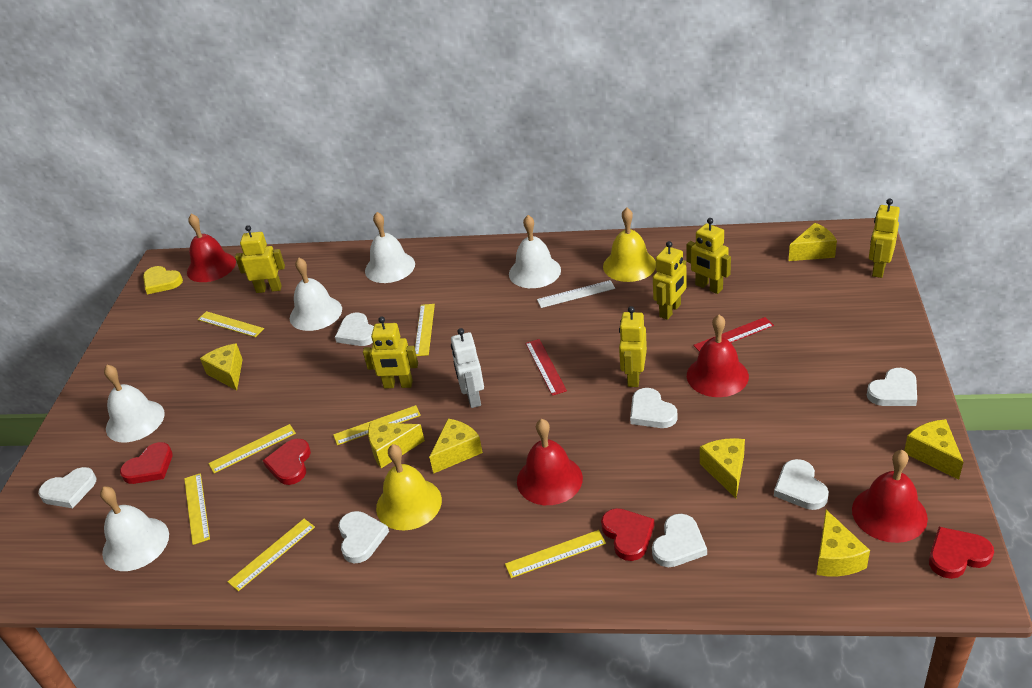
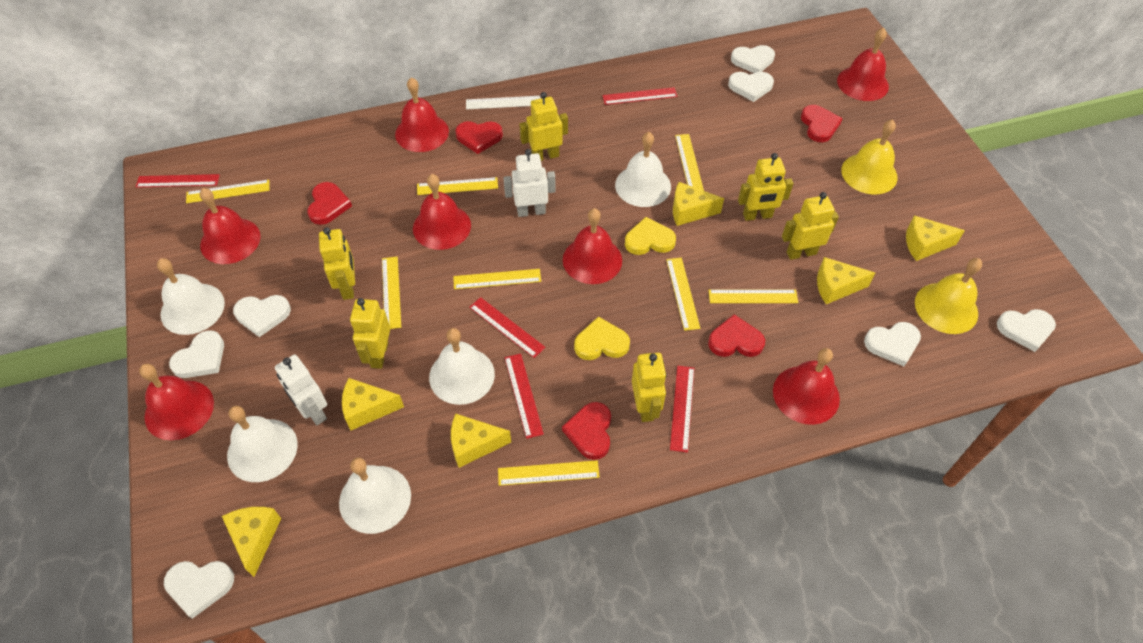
red bell: [187,214,236,282] [517,419,583,505] [687,315,749,397] [852,450,928,543] = 4 -> [139,364,214,440] [200,188,261,264] [395,77,449,152] [413,174,471,250] [563,208,622,284] [773,348,840,425] [837,27,889,101] = 7
red heart: [120,442,173,484] [263,439,311,485] [601,508,654,561] [929,527,994,579] = 4 -> [307,182,352,225] [455,121,503,154] [562,402,611,460] [708,314,765,357] [801,105,843,142] = 5
red ruler: [525,339,567,396] [693,317,774,352] = 2 -> [136,174,220,188] [469,297,546,358] [505,354,544,439] [602,87,678,105] [670,366,694,453] = 5
white robot: [451,328,484,408] = 1 -> [275,355,327,425] [503,149,556,217] = 2
yellow cheese: [200,343,243,391] [368,423,425,468] [429,418,483,474] [700,438,745,498] [789,223,837,261] [817,510,870,576] [904,419,963,480] = 7 -> [222,507,281,577] [342,378,404,431] [451,414,511,468] [673,182,724,226] [817,257,875,304] [906,215,965,261] = 6
yellow heart: [143,266,183,294] = 1 -> [574,317,630,360] [625,217,676,255] = 2
yellow ruler: [184,473,210,545] [197,311,264,337] [208,424,296,473] [228,519,315,591] [333,405,421,445] [415,304,435,356] [505,530,606,578] = 7 -> [186,180,270,203] [382,257,401,329] [417,177,498,195] [453,269,541,289] [498,460,600,486] [666,258,700,331] [675,134,704,191] [708,290,798,303] = 8

